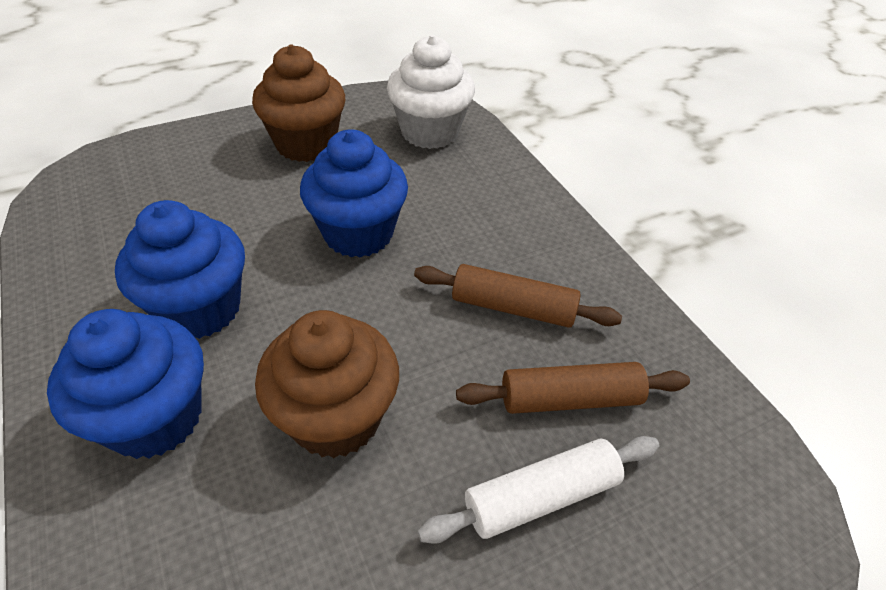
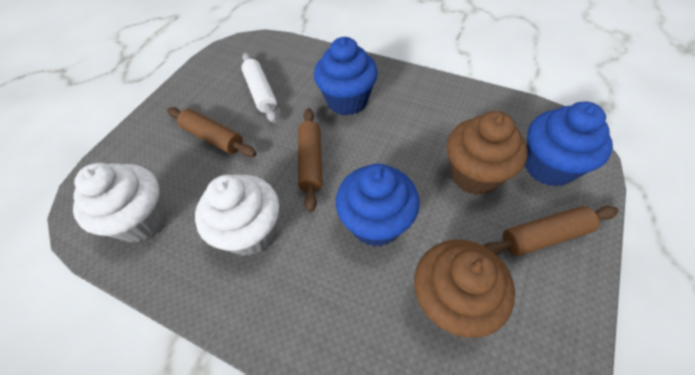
brown rolling pin: [414,264,622,328] [456,362,690,414] = 2 -> [167,107,257,157] [298,108,323,212] [483,206,618,256] = 3
white cupcake: [387,35,475,149] = 1 -> [73,163,167,242] [195,175,279,256] = 2

